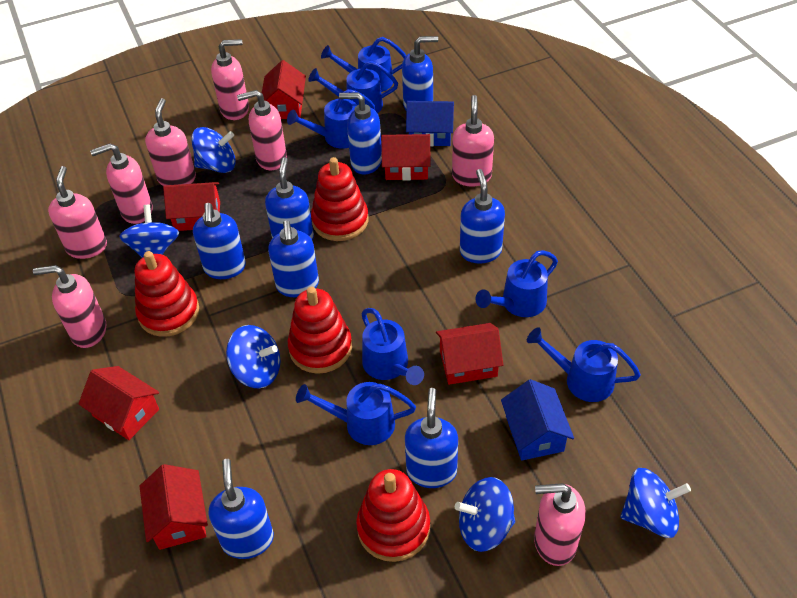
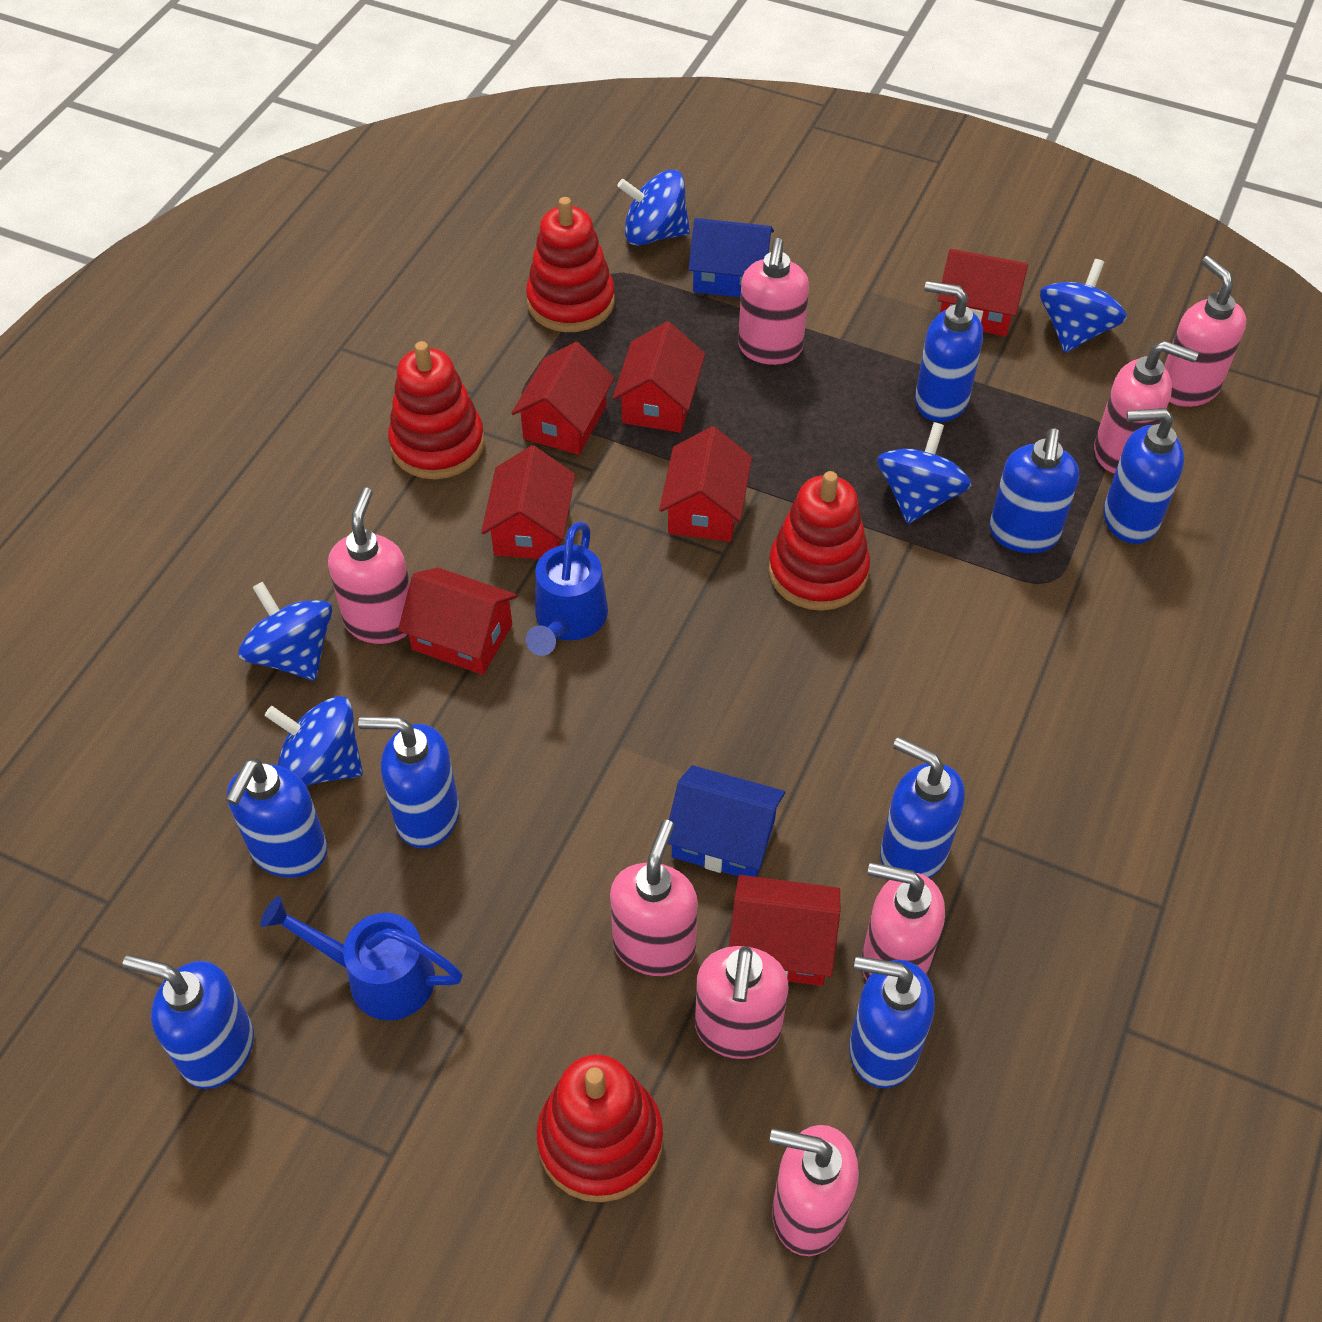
blue watering can: [287,89,375,149] [296,382,416,445] [308,61,398,113] [321,37,406,92] [362,308,424,385] [475,250,558,317] [527,327,641,402] = 7 -> [260,896,462,1020] [526,522,608,656] = 2
red house: [78,366,159,440] [139,464,208,550] [163,182,220,231] [262,60,306,119] [381,134,431,181] [436,323,504,385] = 6 -> [398,567,518,675] [481,445,575,559] [511,342,614,455] [613,321,705,433] [659,426,752,542] [729,875,840,986] [938,249,1028,336] = 7

